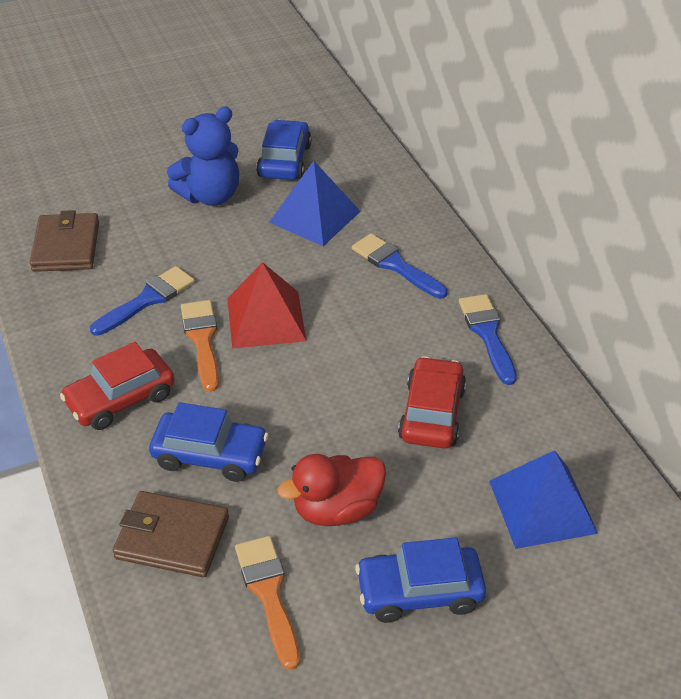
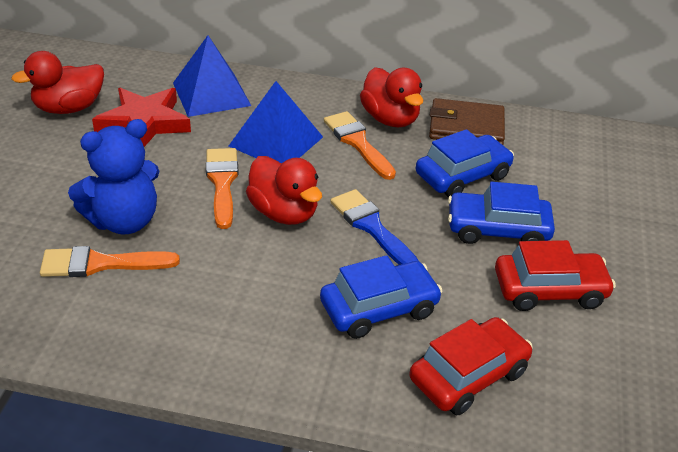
blue brush: [90,266,195,336] [352,233,447,299] [459,294,517,385] = 3 -> [330,189,419,265] = 1
brown wallet: [30,210,99,272] [113,491,229,577] = 2 -> [429,98,505,145] = 1
orange brush: [181,300,219,392] [235,536,300,670] = 2 -> [40,246,180,277] [206,148,239,229] [324,111,396,180] = 3
red duck: [277,454,386,526] = 1 -> [11,51,104,114] [246,156,322,225] [360,67,423,127] = 3
red pyramid: [227,262,306,349] = 1 -> none = 0
red star: none = 0 -> [92,88,191,147] = 1

